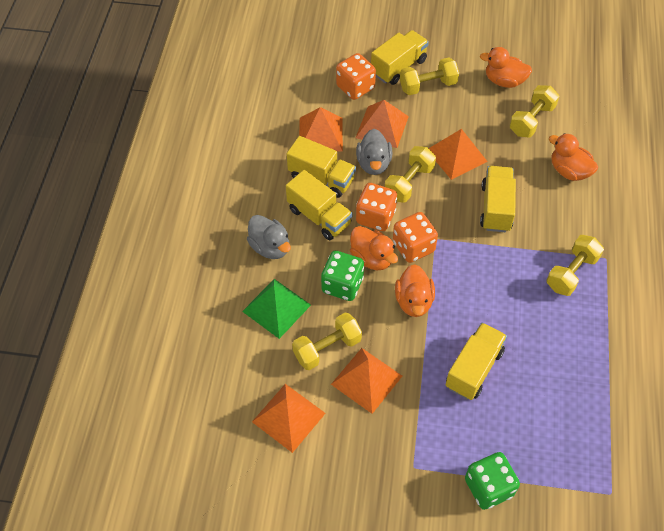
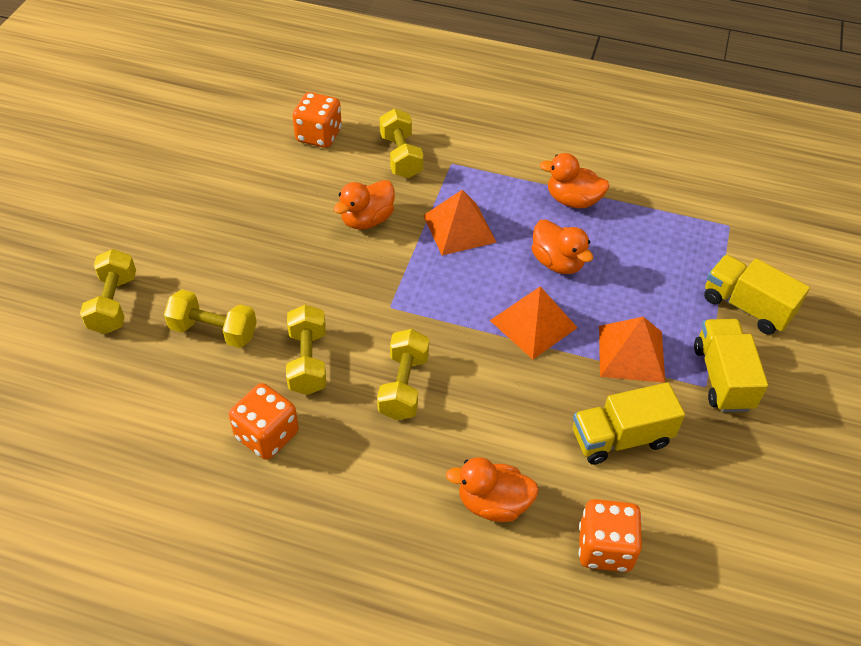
green dice: [321,251,364,301] [465,452,520,510] = 2 -> none = 0
green pyramid: [242,279,311,339] = 1 -> none = 0
grey duck: [247,215,291,259] [356,129,392,175] = 2 -> none = 0
orange pyramid: [252,384,326,453] [299,107,343,151] [331,348,402,414] [356,100,409,148] [428,129,488,180] = 5 -> [423,190,497,255] [490,286,578,359] [599,317,665,383] = 3
yellow truck: [286,170,353,240] [287,136,356,198] [371,30,429,85] [446,323,507,400] [480,166,516,232] = 5 -> [573,382,685,465] [694,319,768,412] [704,255,810,335] = 3

